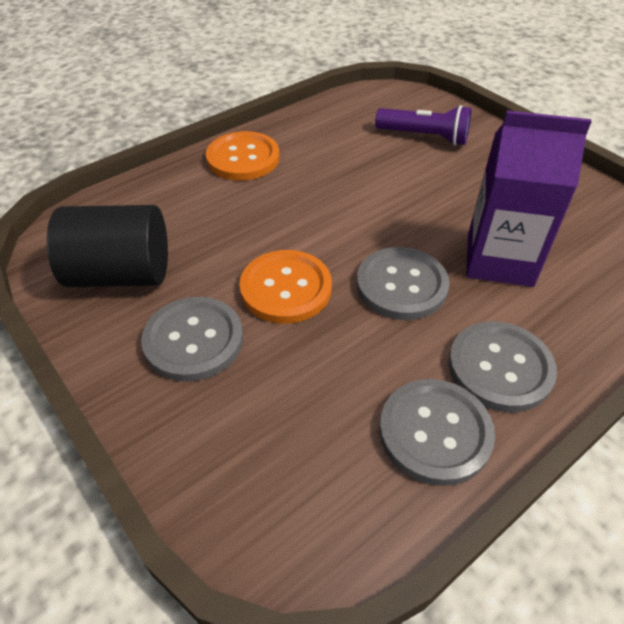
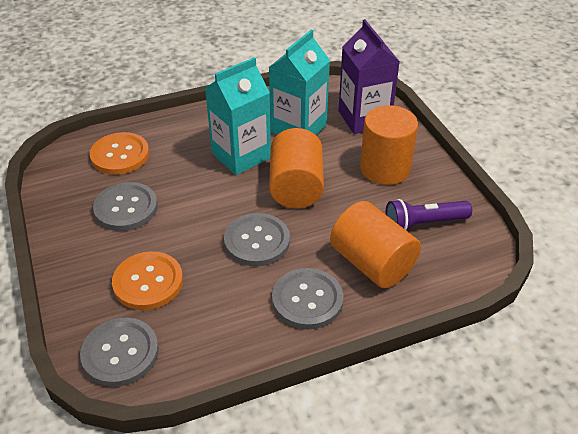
black cylinder: [47,205,168,287] = 1 -> none = 0
orange cylinder: none = 0 -> [269,128,324,208] [330,201,421,288] [360,105,418,185] = 3
turquoise carton: none = 0 -> [205,57,271,175] [269,30,330,135] = 2

